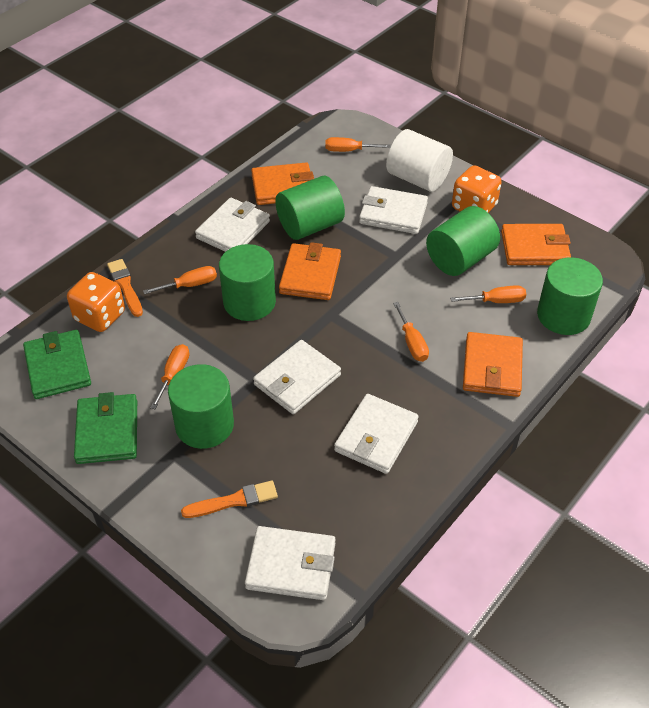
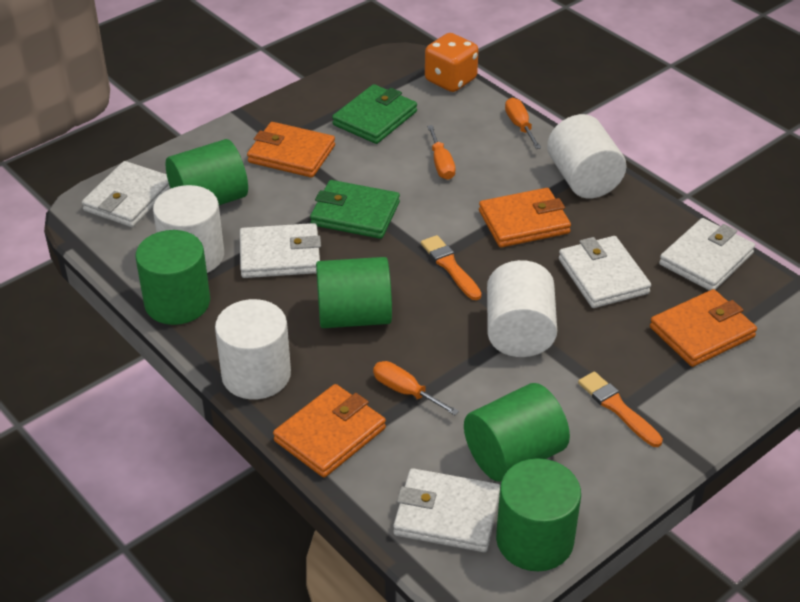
orange dice: [67,272,125,332] [452,165,502,213] = 2 -> [425,33,478,92] = 1
orange screwdriver: [143,266,217,294] [150,344,189,409] [325,137,391,152] [393,302,429,362] [450,285,526,303] = 5 -> [373,361,459,415] [427,125,456,180] [505,98,541,149] = 3
white cylinder: [386,129,453,192] = 1 -> [153,185,224,273] [215,299,291,400] [487,260,557,357] [547,114,626,198] = 4

